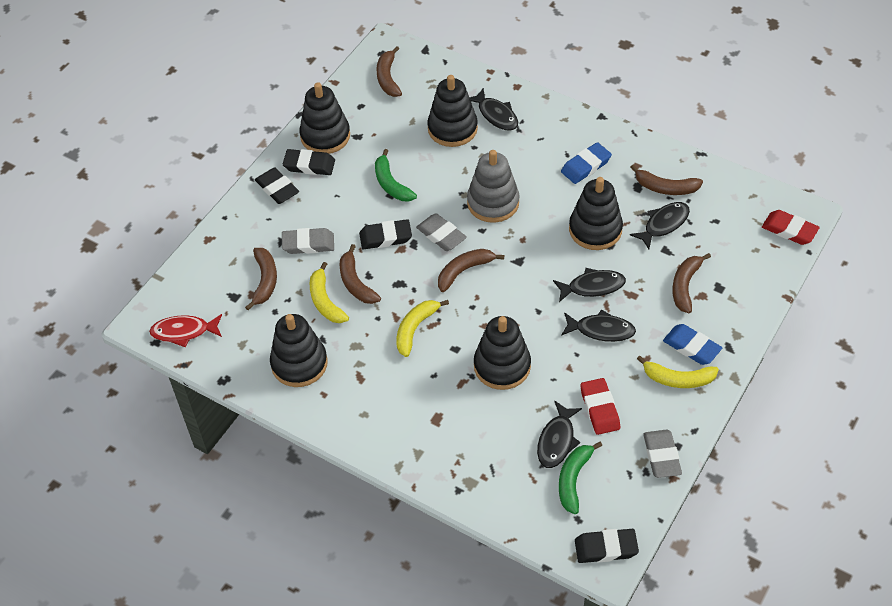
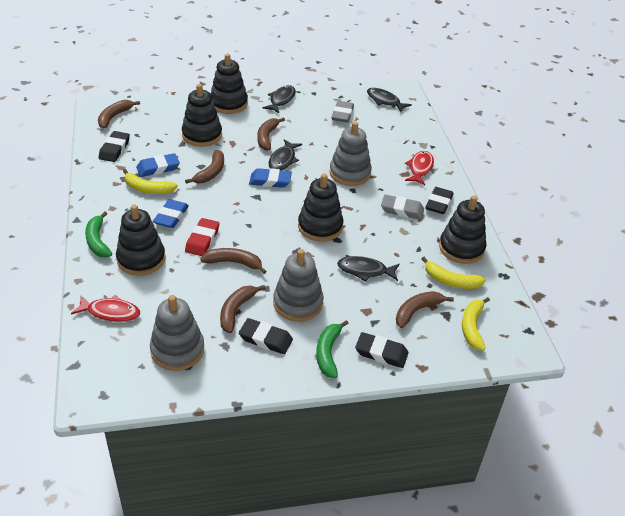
black fish: [469,88,518,131] [537,401,582,468] [553,268,626,302] [561,309,636,342] [630,202,690,249] = 5 -> [262,85,296,113] [268,139,302,170] [337,256,400,282] [367,88,412,112] = 4
blue eraser: [561,142,612,184] [663,324,722,365] = 2 -> [136,153,180,177] [153,199,189,228] [249,168,292,188] = 3
grey eraser: [282,228,334,254] [416,213,467,251] [643,429,682,478] = 3 -> [331,101,354,123] [381,195,424,220] = 2
grey stacking toy: [467,150,519,223] = 1 -> [150,295,204,371] [273,249,324,322] [330,122,372,186] = 3
red eraser: [580,378,620,435] [762,210,820,245] = 2 -> [185,218,219,256] = 1
red fish: [149,314,222,347] = 1 -> [71,295,140,322] [405,151,434,185] = 2

